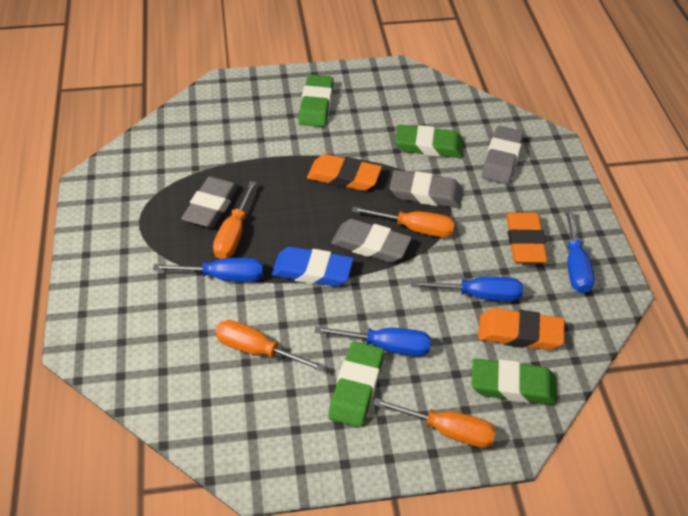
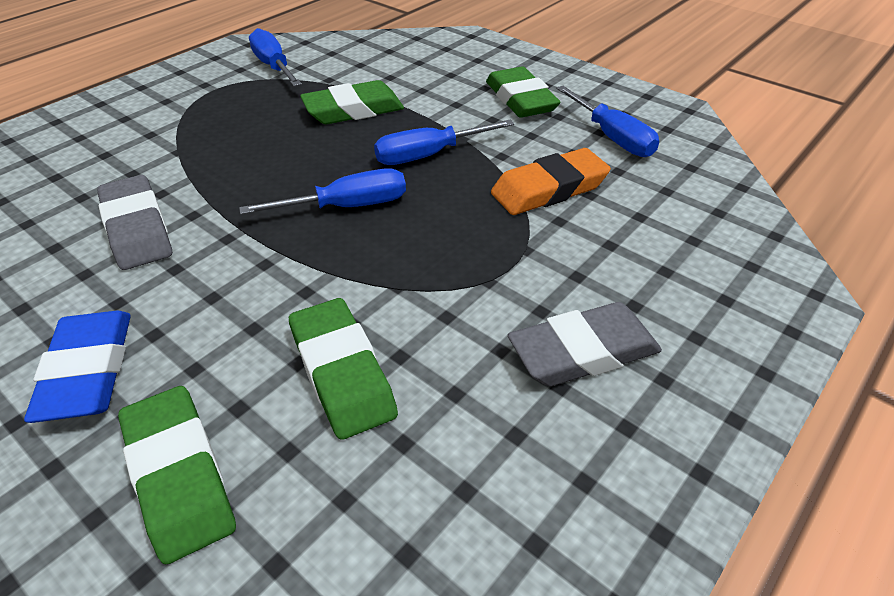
grey eraser: [181,176,239,228] [331,219,412,263] [390,170,463,208] [482,126,524,185] = 4 -> [97,175,172,270] [508,302,662,387] = 2
orange eraser: [307,154,382,191] [478,308,565,350] [506,212,548,263] = 3 -> [491,148,611,215] = 1
orange screwdriver: [213,181,256,259] [215,320,326,372] [352,206,455,237] [373,398,496,448] = 4 -> none = 0

